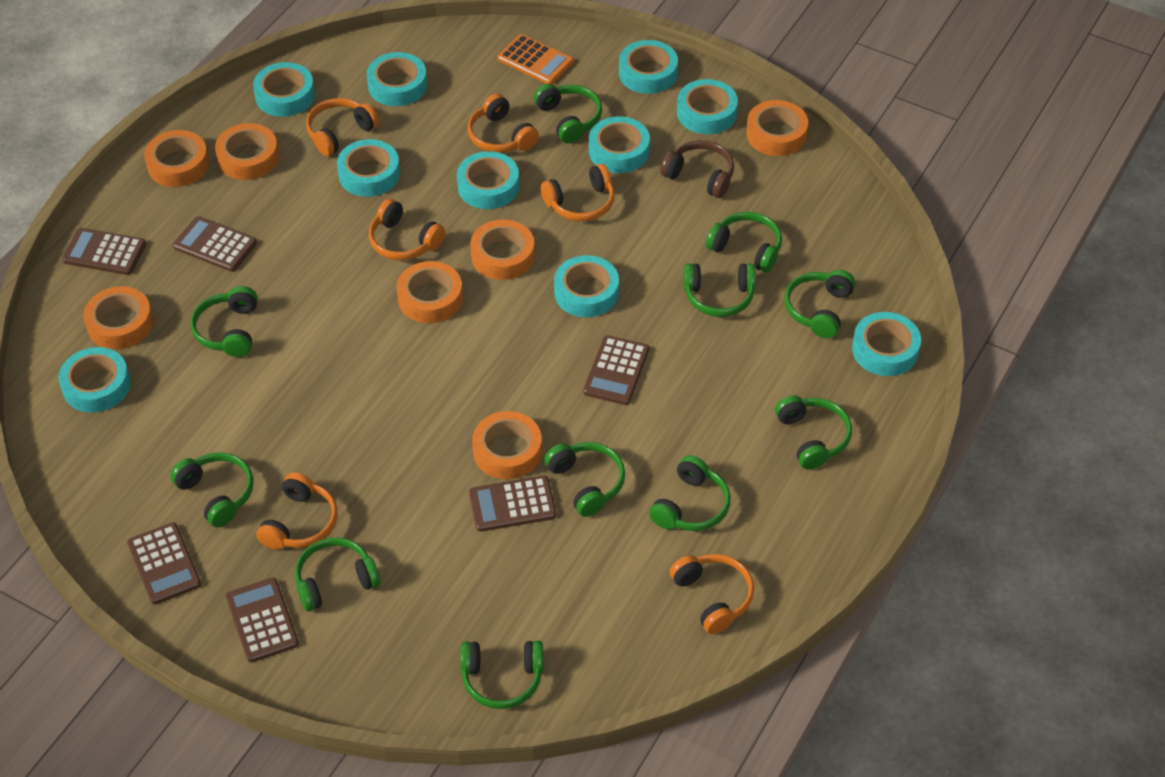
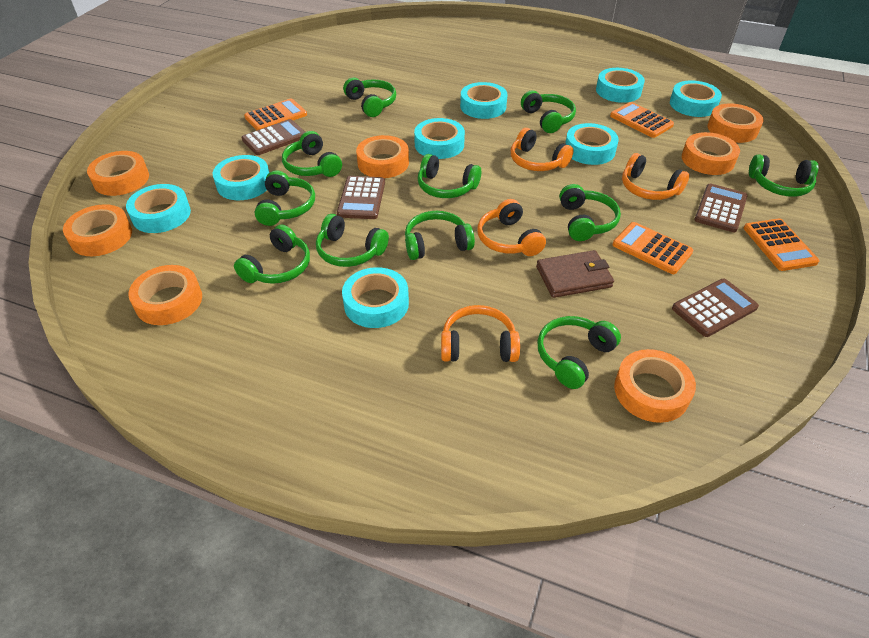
brown calculator: [62,228,146,275] [127,522,201,604] [173,216,257,272] [226,578,299,662] [469,476,556,532] [583,335,650,405] = 6 -> [241,119,305,155] [337,176,385,219] [672,279,759,337] [694,183,748,232] = 4
brown headphones: [660,140,734,198] = 1 -> none = 0
brown wallet: none = 0 -> [536,250,614,298] = 1
orange calculator: [497,34,574,84] = 1 -> [244,98,307,130] [610,102,674,138] [612,222,693,274] [743,218,819,271] = 4
orange headphones: [257,472,338,550] [306,98,379,156] [369,199,445,260] [467,94,539,153] [541,164,615,221] [669,554,754,634] = 6 -> [441,305,520,362] [477,199,546,256] [511,128,574,171] [622,153,690,200] = 4
turquoise tape: [59,347,131,413] [253,62,315,117] [337,139,400,197] [367,52,427,106] [457,151,519,209] [554,255,619,317] [589,116,650,173] [619,40,678,94] [677,79,738,134] [852,312,921,376] = 10 -> [126,184,191,233] [213,155,269,200] [342,267,409,328] [414,118,465,159] [460,82,508,119] [565,123,619,165] [596,68,645,103] [670,80,722,117] = 8

